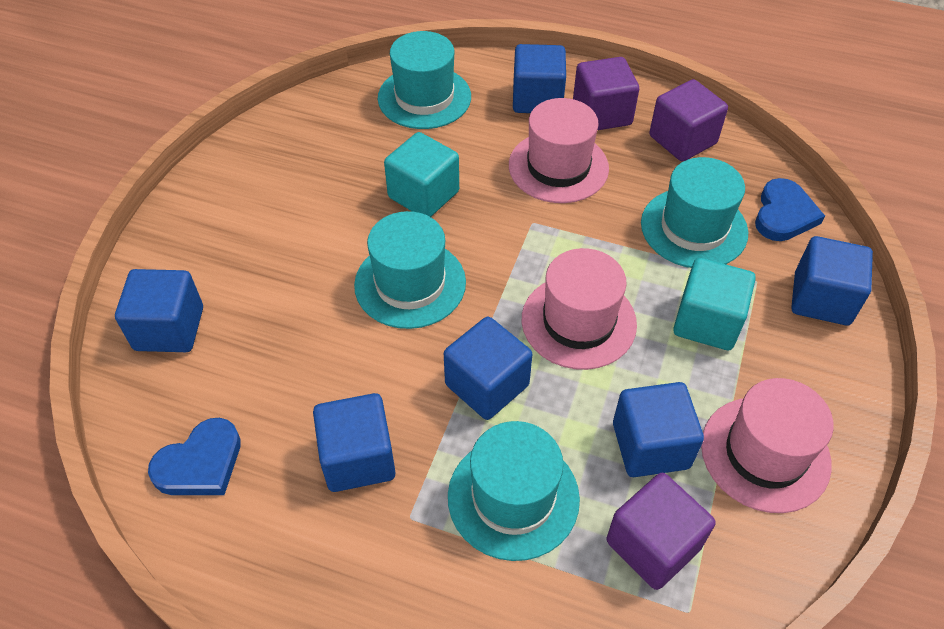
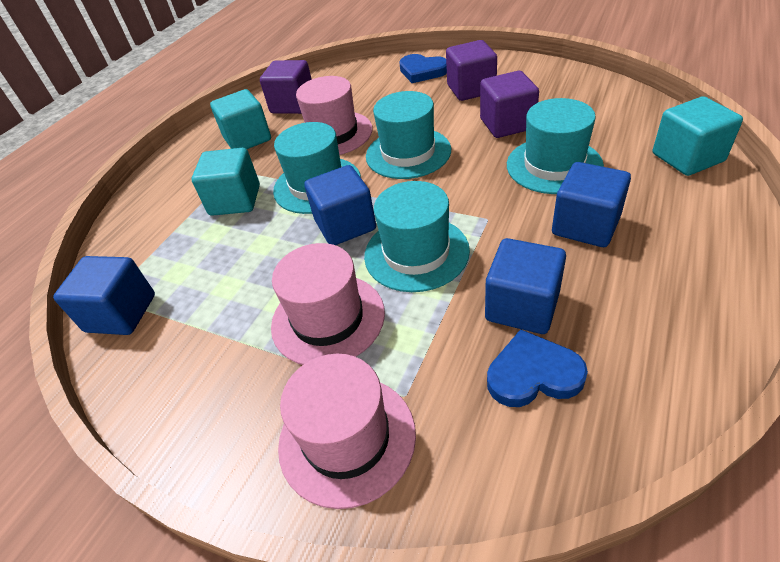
blue cube: [115,269,203,352] [313,393,396,492] [444,317,532,420] [513,44,566,113] [613,382,704,477] [791,236,873,325] = 6 -> [53,256,155,335] [304,165,376,245] [485,238,566,334] [552,162,631,247] = 4
turquoise cube: [384,132,459,217] [673,258,756,350] = 2 -> [192,148,260,216] [210,89,271,149] [653,96,743,176] = 3

